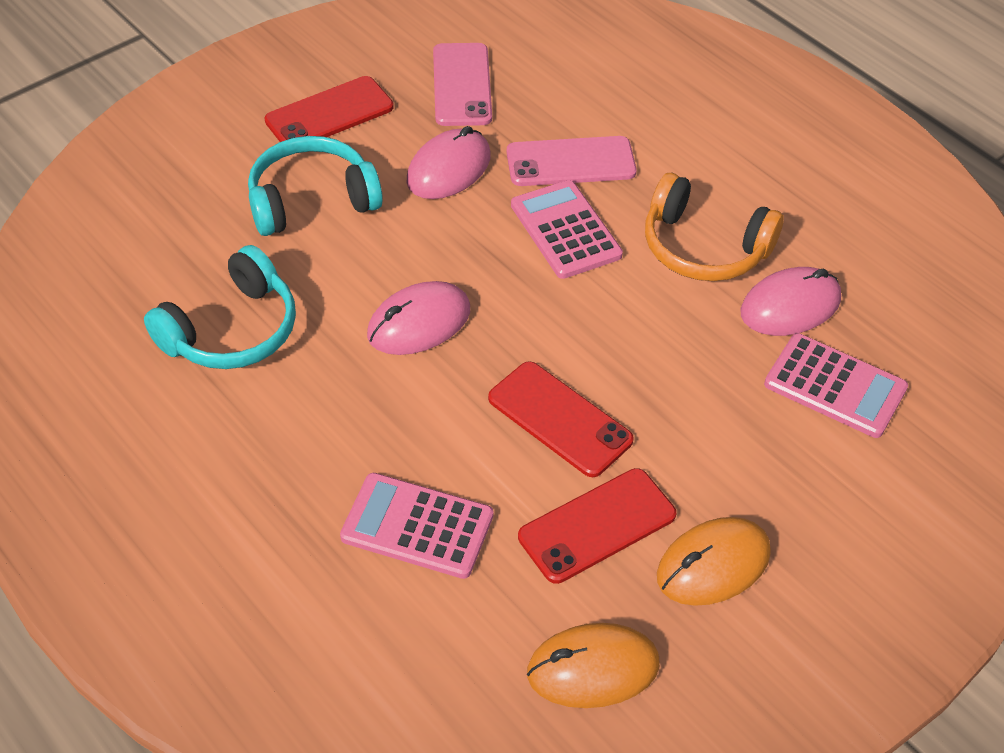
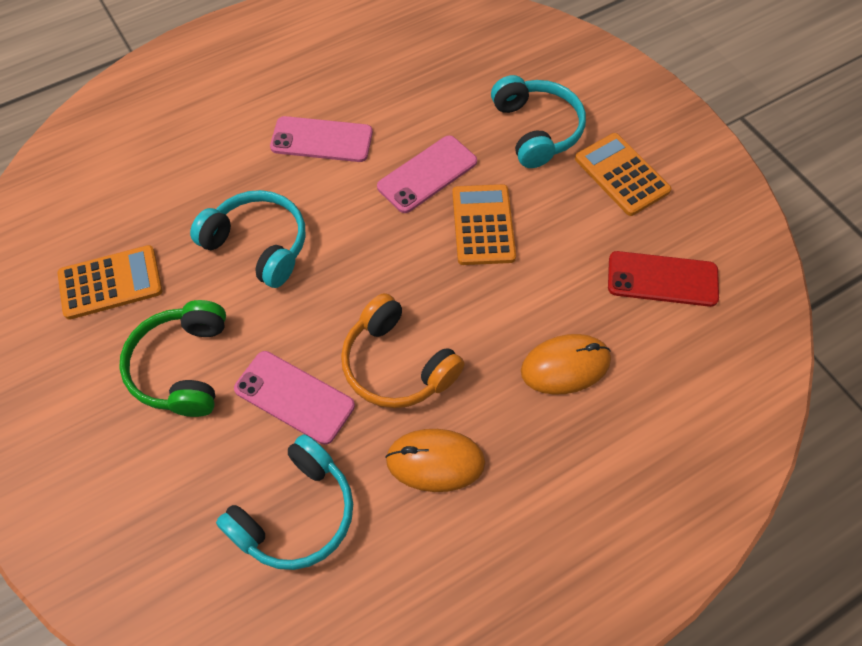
green headphones: none = 0 -> [119,300,226,417] = 1
orange calculator: none = 0 -> [58,245,163,320] [452,184,516,265] [575,133,672,216] = 3
pink calculator: [340,473,494,579] [511,180,623,279] [764,333,908,438] = 3 -> none = 0
pink mouse: [367,281,470,355] [407,126,491,199] [741,267,841,336] = 3 -> none = 0
pink phone: [433,43,492,126] [506,136,637,186] = 2 -> [234,351,355,445] [270,116,373,162] [377,135,477,213] = 3
red phone: [265,76,394,142] [488,362,634,477] [518,468,676,584] = 3 -> [608,251,719,307] = 1
turquoise headphones: [144,245,296,369] [248,136,383,236] = 2 -> [190,190,305,288] [216,434,353,570] [491,75,586,168] = 3

